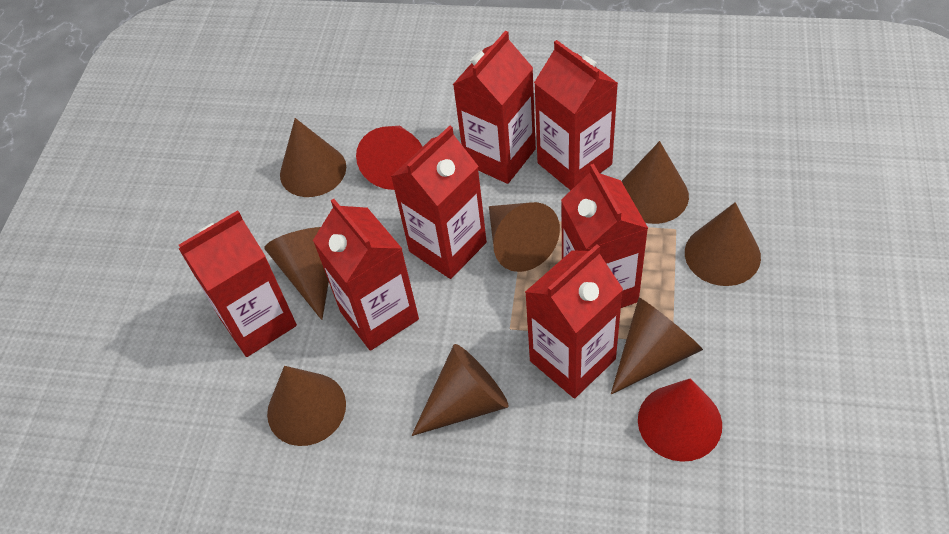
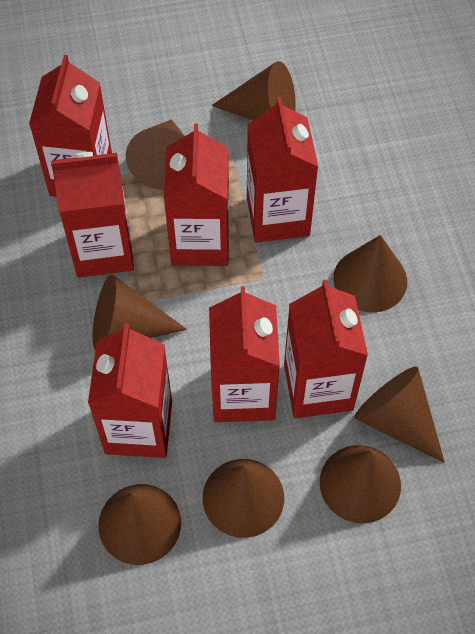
red cone: [356,126,423,190] [638,378,722,462] = 2 -> none = 0

